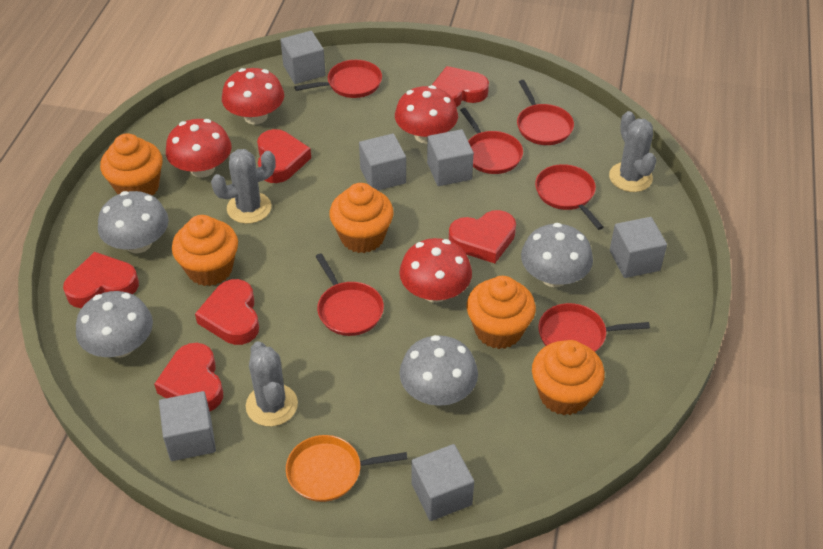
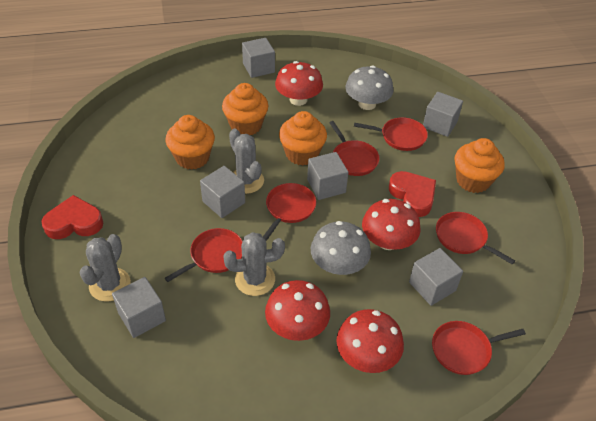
grey mushroom: [76,291,153,358] [98,191,169,253] [400,335,478,406] [521,223,593,287] = 4 -> [311,221,371,275] [345,65,393,110] = 2
orange cupcake: [100,133,163,195] [172,215,238,286] [329,183,393,253] [466,276,536,349] [532,340,605,415] = 5 -> [166,115,215,170] [222,83,268,135] [279,111,327,166] [455,138,505,193] = 4
orange pan: [286,435,408,502] = 1 -> none = 0
red heart: [63,252,139,308] [154,343,223,411] [195,279,259,345] [257,129,311,183] [432,66,489,107] [449,210,516,263] = 6 -> [42,195,103,239] [389,171,436,217] = 2

